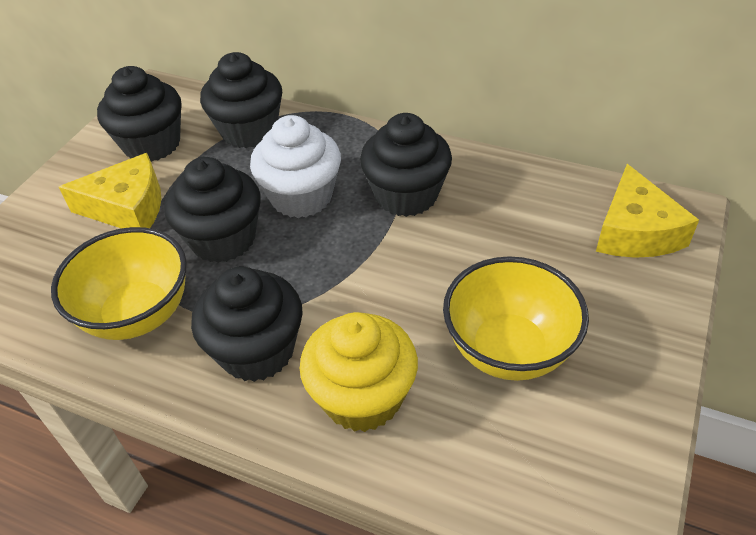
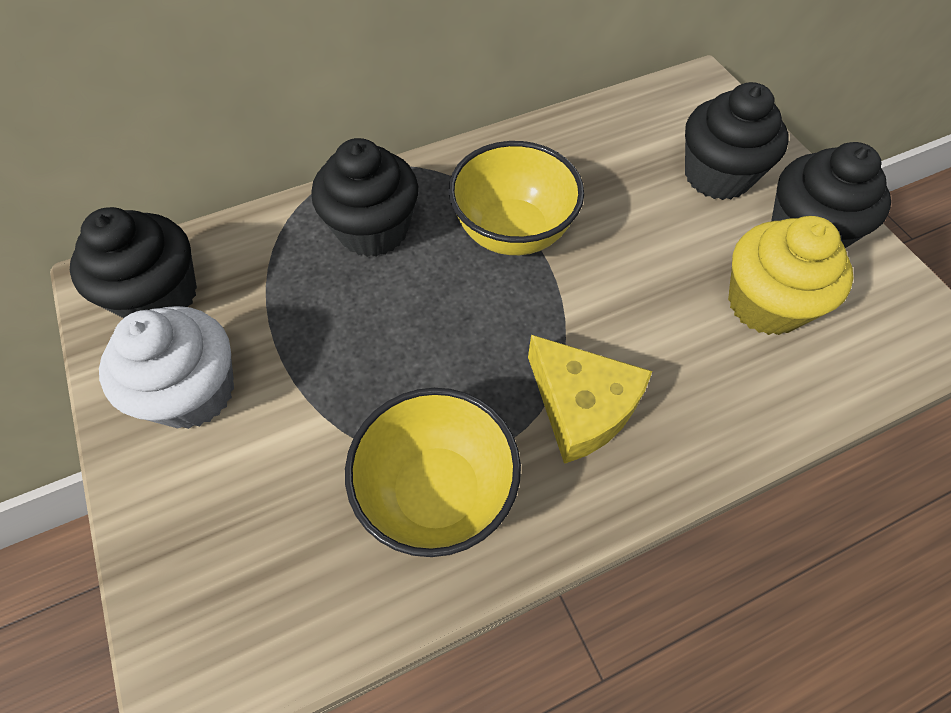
black cupcake: [97,66,181,162] [164,157,261,263] [191,266,303,382] [200,52,282,148] [360,113,452,217] = 5 -> [70,207,197,318] [311,138,418,257] [685,82,789,200] [771,142,891,248] = 4
yellow cheese: [59,153,161,228] [596,164,699,258] = 2 -> [528,335,653,464] = 1

